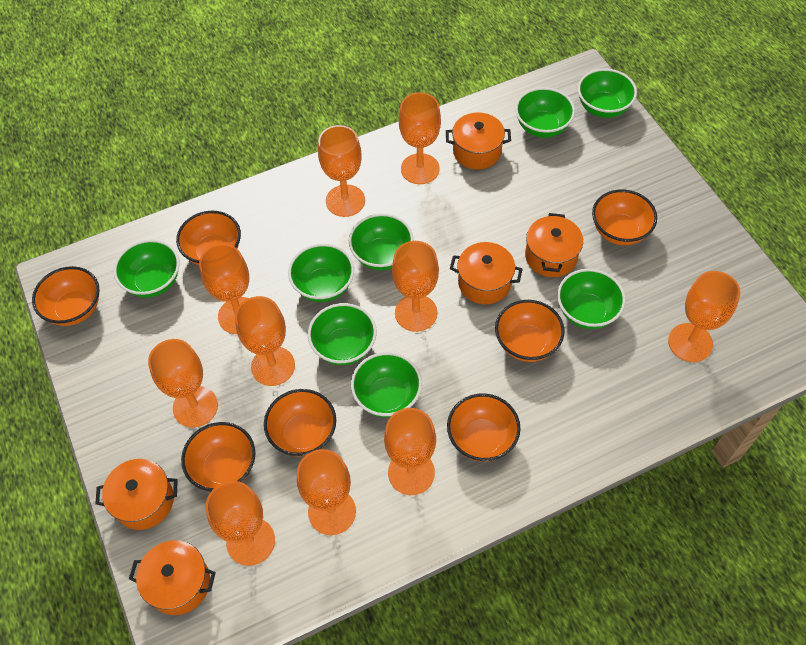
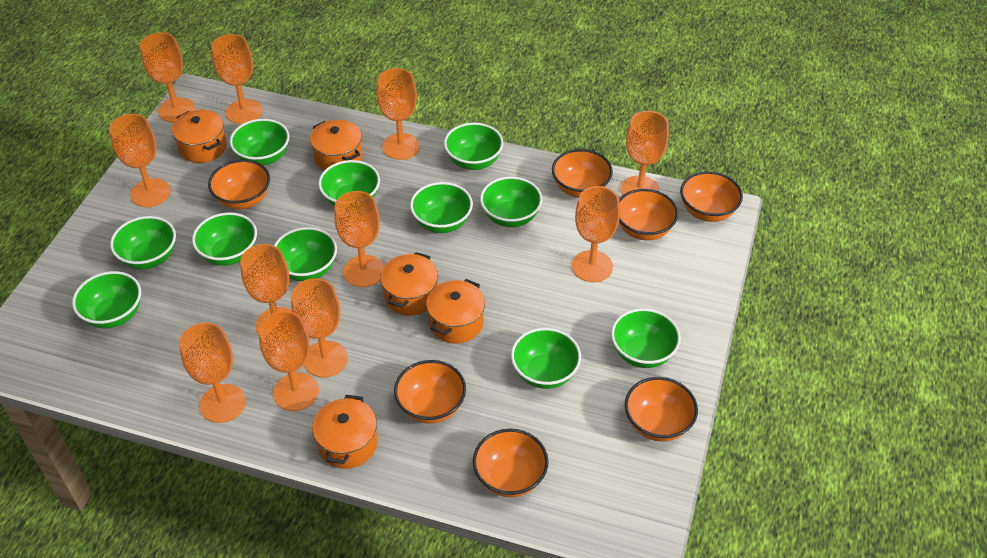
green bowl: [114,240,179,298] [288,244,354,302] [308,303,376,365] [349,213,414,270] [351,352,422,417] [515,87,575,138] [557,269,626,329] [578,69,637,118] = 8 -> [72,271,141,328] [110,216,176,269] [192,212,257,266] [230,119,290,166] [274,227,337,281] [318,160,380,206] [410,182,473,233] [444,123,503,170] [480,177,542,227] [511,328,581,389] [611,308,681,368] = 11
orange goblet: [148,339,218,428] [199,244,249,334] [206,481,275,566] [235,296,295,386] [297,449,356,535] [318,125,365,217] [384,408,436,495] [392,241,439,332] [399,92,441,184] [668,271,740,362] = 10 -> [109,114,170,207] [140,32,195,122] [179,323,246,423] [211,34,262,124] [240,244,292,335] [259,311,319,411] [291,278,348,377] [334,191,384,287] [376,68,420,160] [572,186,620,282] [621,111,669,195] = 11

